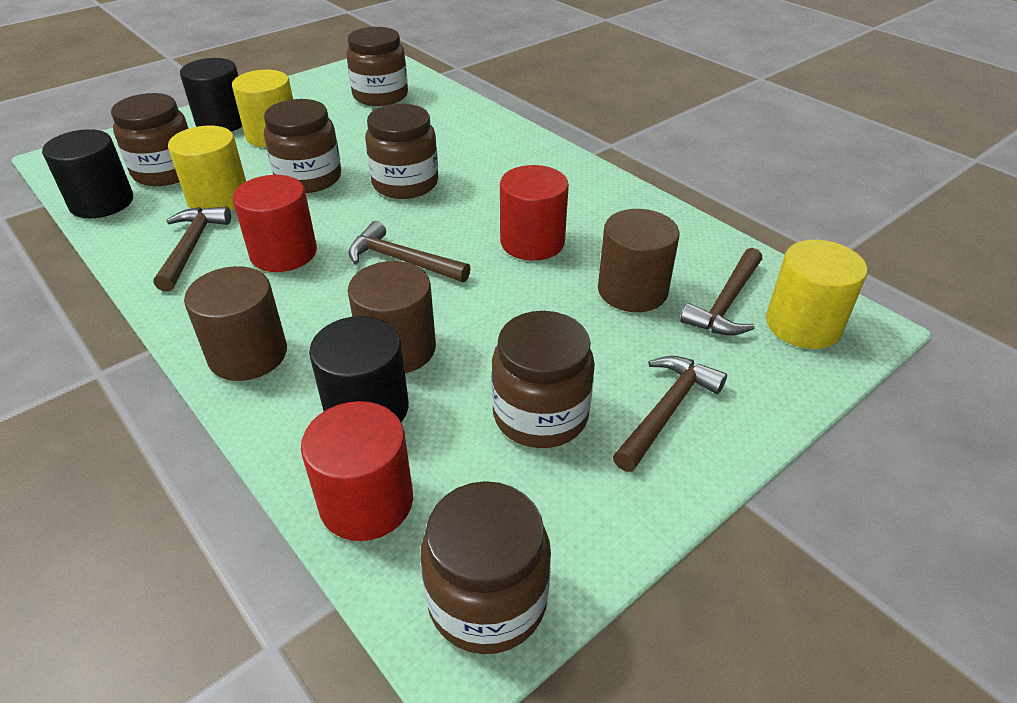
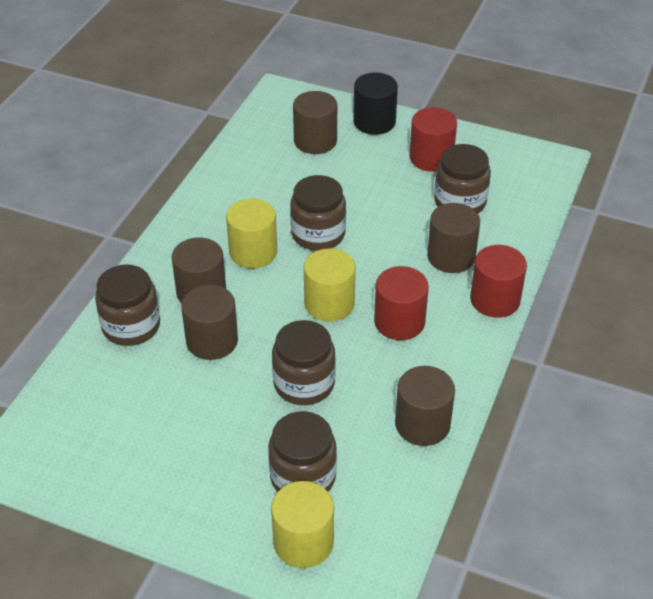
black cylinder: [42,129,133,218] [180,58,242,131] [309,316,409,423] = 3 -> [353,72,398,135] = 1
brown cylinder: [184,266,287,381] [348,261,436,373] [598,209,679,312] = 3 -> [172,237,226,303] [181,285,238,360] [293,91,337,154] [395,366,455,446] [427,203,480,273] = 5
brown hammer: [154,207,231,291] [348,221,471,282] [613,356,727,472] [680,248,762,336] = 4 -> none = 0
brown jar: [111,93,189,186] [264,99,341,193] [346,27,408,106] [365,104,438,199] [421,481,551,654] [491,311,595,448] = 6 -> [95,264,160,346] [268,411,337,492] [272,320,336,405] [290,175,346,251] [434,144,491,213] = 5

